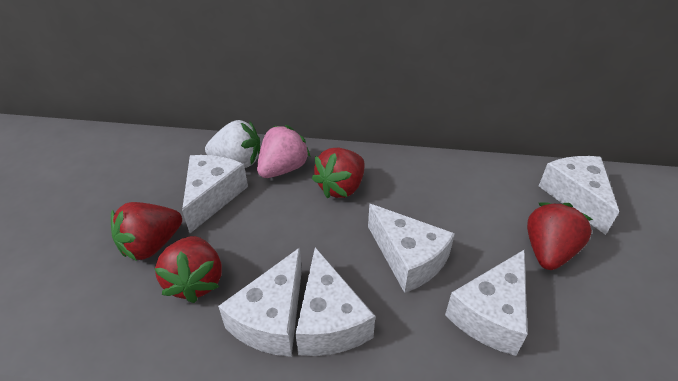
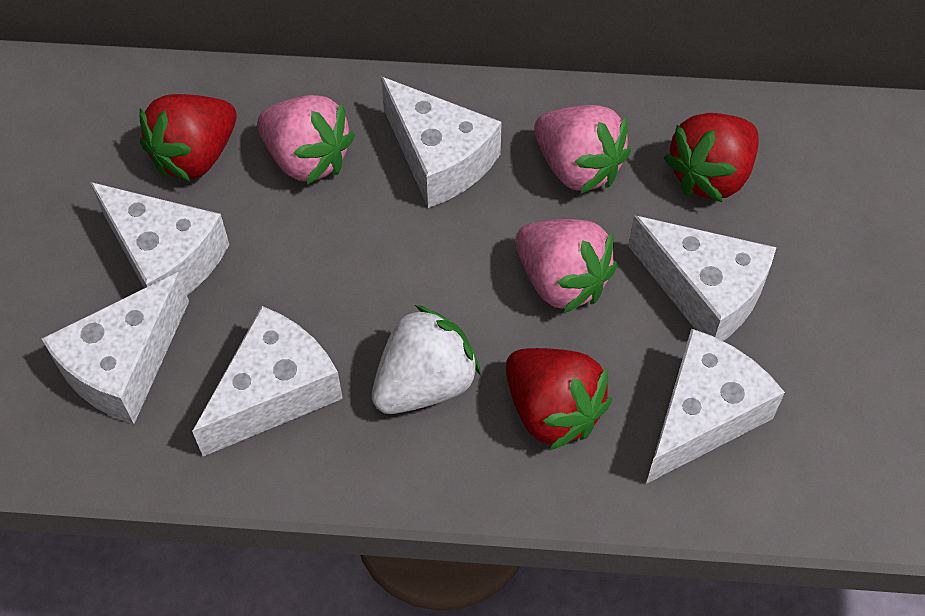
pink strawberry: [257,125,310,178] = 1 -> [257,95,355,185] [515,219,617,314] [534,105,631,194] = 3
red strawberry: [111,202,182,261] [155,236,222,303] [312,148,365,199] [527,202,593,270] = 4 -> [140,94,237,182] [506,348,612,450] [664,113,759,202] = 3

